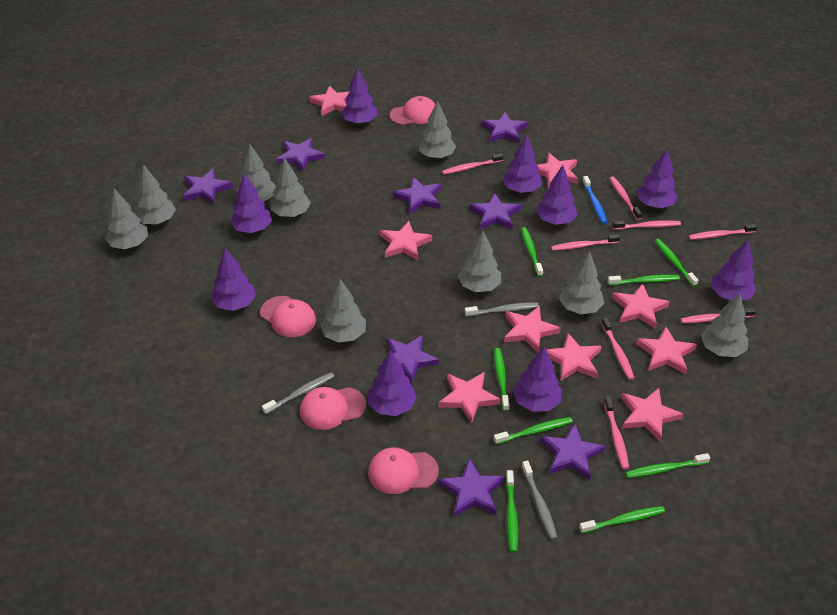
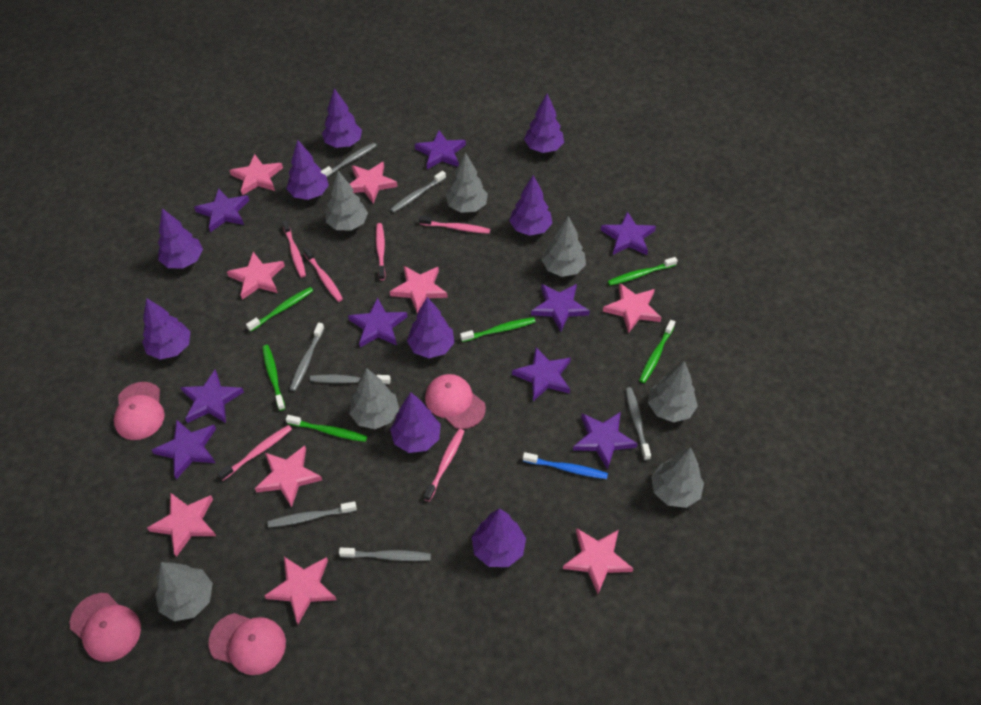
green toothbrush: [494,348,509,411] [494,417,573,444] [506,470,518,552] [521,227,543,277] [579,506,665,533] [608,275,680,285] [626,453,710,478] [654,239,698,287] = 8 -> [246,287,313,332] [262,345,285,411] [286,415,367,442] [460,317,536,342] [608,257,678,286] [639,320,675,383] = 6
grey toothbrush: [262,372,334,414] [465,302,539,317] [522,461,558,540] = 3 -> [267,501,357,528] [290,323,324,391] [310,375,391,384] [321,143,377,177] [339,548,431,561] [390,171,446,213] [626,387,651,460] = 7
grey tree: [105,189,148,249] [135,165,176,224] [237,144,276,202] [270,157,311,217] [320,279,366,343] [419,101,456,159] [458,230,501,292] [559,251,604,315] [701,293,748,357] = 9 -> [155,562,213,621] [325,171,368,231] [349,368,399,429] [446,152,488,213] [541,216,586,277] [648,361,698,422] [651,447,704,508] = 7
pink toothbrush: [442,153,503,175] [551,234,620,251] [601,318,634,380] [604,397,629,470] [609,176,642,220] [613,220,681,230] [680,308,756,323] [689,224,757,240] = 8 -> [217,425,292,481] [282,220,306,277] [303,247,343,302] [376,223,386,280] [419,216,490,234] [424,429,465,502] = 6
purple star: [183,168,233,204] [276,138,325,172] [379,335,439,383] [393,177,442,214] [438,458,505,517] [469,193,521,229] [481,112,528,143] [540,424,606,480] = 8 -> [152,419,216,479] [180,369,244,423] [194,188,249,232] [348,297,407,347] [415,130,466,169] [512,347,571,401] [531,284,590,332] [573,412,638,470] [601,211,656,255] = 9

